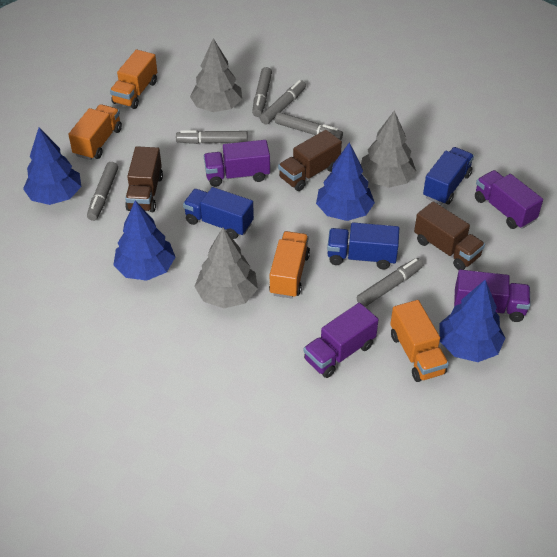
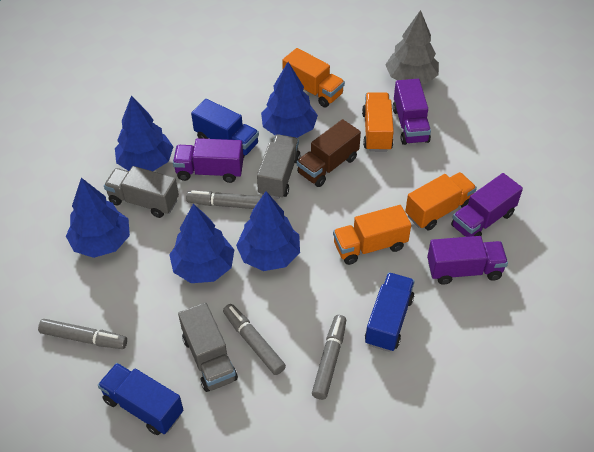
blue tree: [23,128,82,205] [113,201,176,281] [316,143,375,221] [439,280,505,362] = 4 -> [66,178,130,258] [115,95,173,171] [169,204,234,283] [236,191,300,271] [261,62,318,138] = 5
brown truck: [125,146,163,212] [278,130,342,191] [414,201,485,270] = 3 -> [297,119,361,187] = 1
grey marker: [87,162,118,221] [176,130,248,144] [252,67,272,117] [260,80,306,124] [275,112,343,140] [357,258,423,307] = 6 -> [38,319,127,349] [186,190,262,209] [223,304,286,375] [312,315,346,400] = 4
grey tree: [190,39,242,112] [194,228,258,308] [361,110,416,188] = 3 -> [385,10,439,84] = 1
grey truck: none = 0 -> [104,166,179,218] [178,302,238,392] [257,134,300,199] = 3

